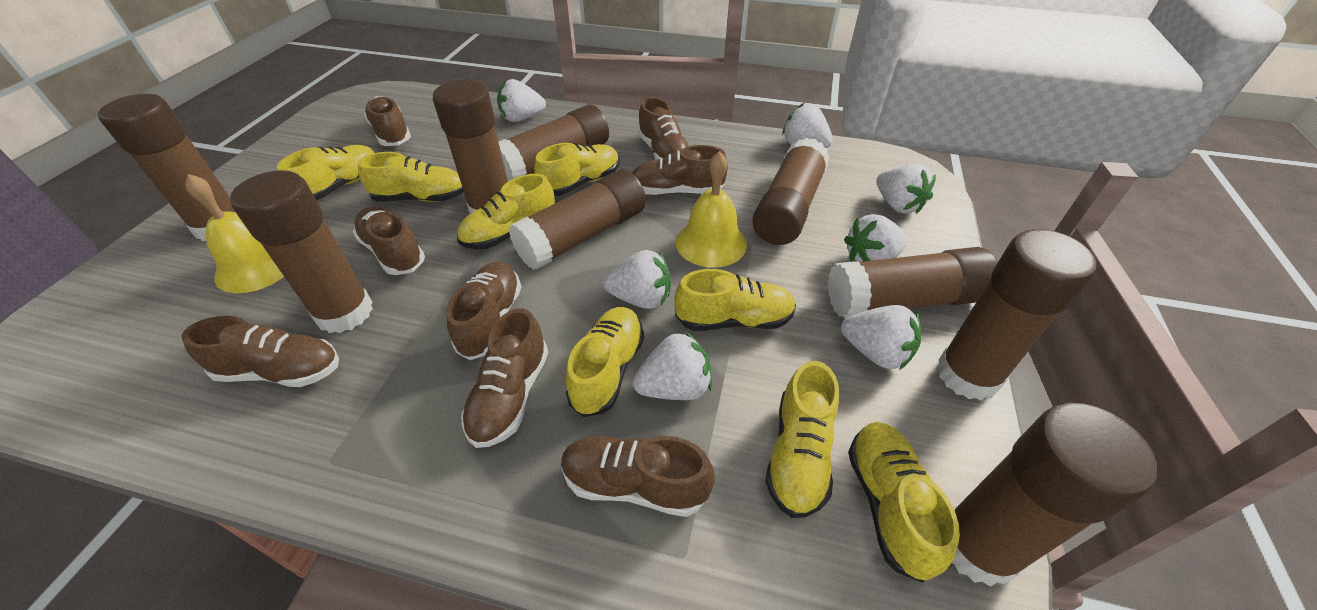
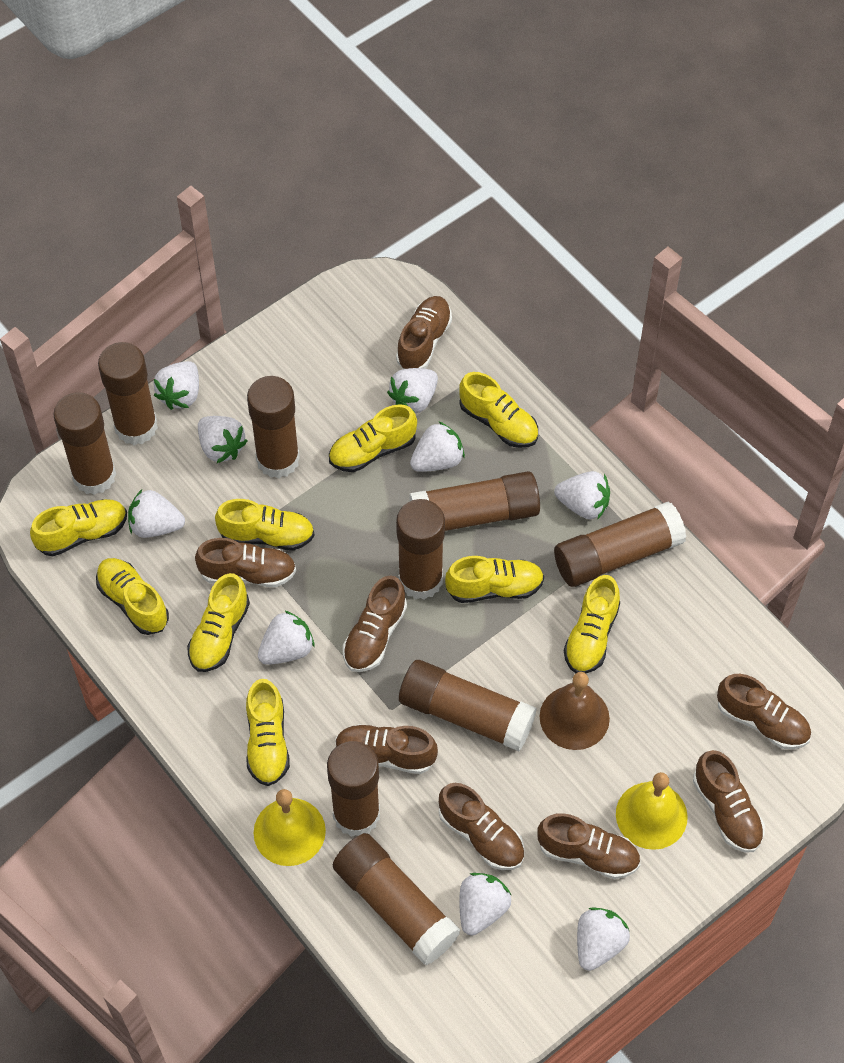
brown bell: none = 0 -> [540,672,610,750] = 1
white strawberry: [497,79,546,122] [603,250,671,309] [633,331,712,400] [782,103,833,148] [841,305,921,370] [844,214,907,262] [876,164,936,214] = 7 -> [128,489,185,538] [153,361,199,410] [198,416,247,463] [258,610,315,665] [387,368,438,413] [410,421,465,472] [459,873,512,935] [554,471,610,520] [577,907,630,971] = 9
yellow shoe: [277,145,375,201] [358,152,464,202] [457,174,555,250] [534,143,620,196] [566,307,644,417] [674,269,796,331] [765,361,839,518] [848,422,960,583] = 8 -> [30,499,127,556] [96,558,169,635] [187,573,250,672] [215,499,315,550] [246,679,290,786] [329,404,417,472] [445,556,544,603] [459,372,538,448] [564,575,620,674] = 9

